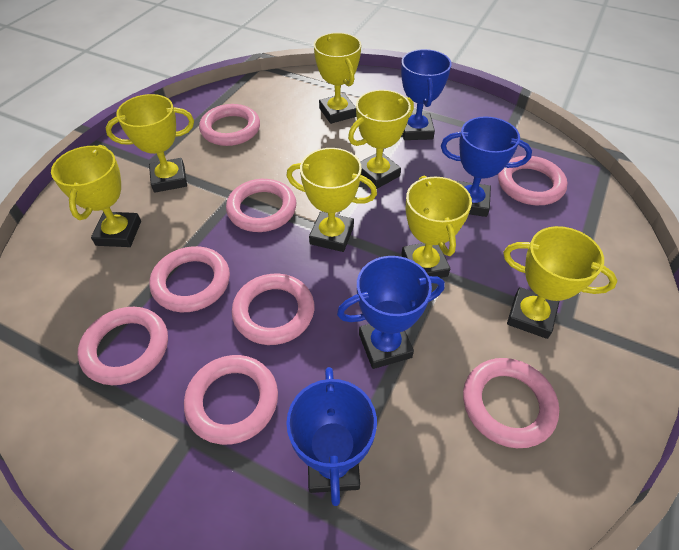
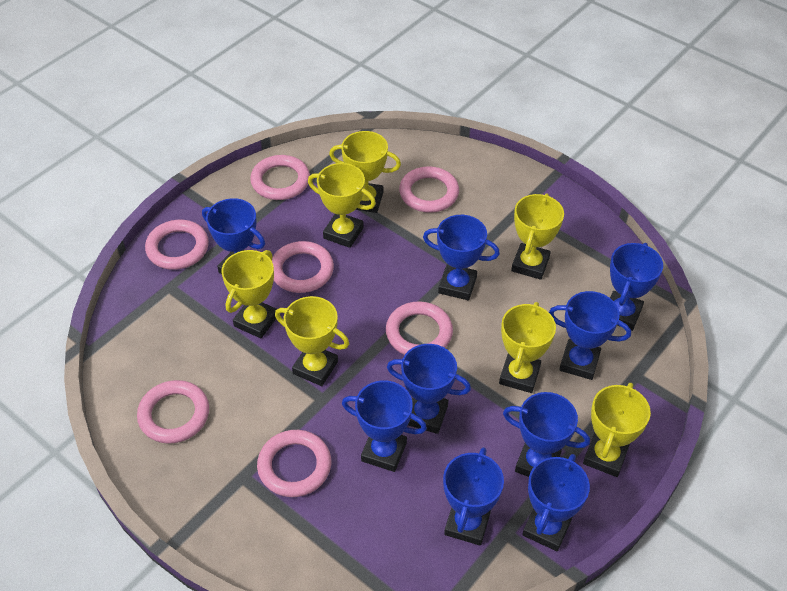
blue trophy: [286,367,377,506] [337,256,445,369] [401,49,452,140] [441,116,532,217] = 4 -> [202,198,265,274] [342,380,427,472] [387,344,471,434] [423,215,500,300] [443,447,504,546] [503,392,590,477] [522,454,590,551] [549,291,631,380] [610,243,663,331] = 9
pink ring: [77,307,168,385] [149,246,230,312] [184,355,278,445] [199,104,260,146] [226,179,296,232] [232,273,314,345] [463,358,559,448] [498,156,567,205] = 8 -> [137,380,209,444] [145,220,209,270] [250,155,310,200] [257,430,331,497] [272,241,334,293] [386,301,453,355] [399,166,459,213] = 7

